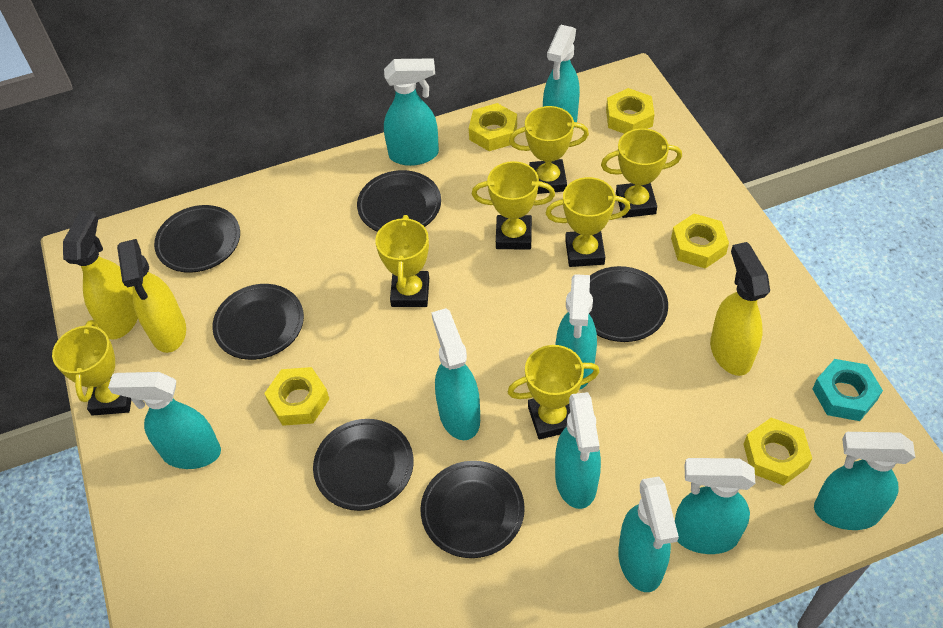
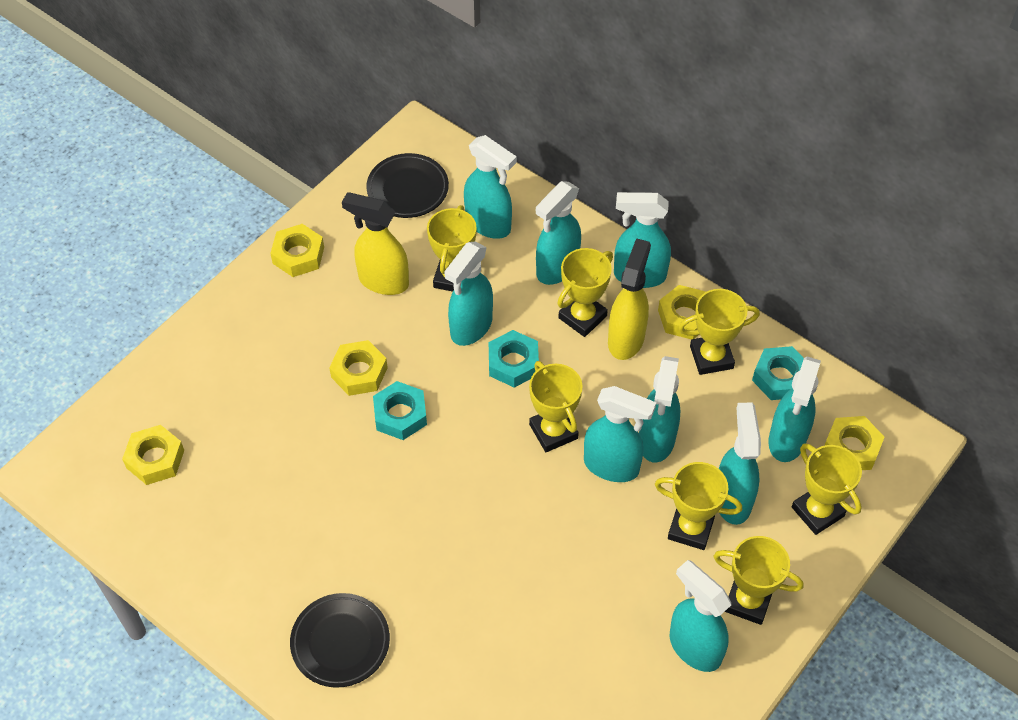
black plate: [154,205,240,273] [212,284,304,360] [313,419,414,511] [357,170,441,232] [420,461,525,558] [589,266,668,342] = 6 -> [290,593,390,688] [366,153,449,218] = 2
turquoise nut: [812,359,883,421] = 1 -> [373,381,427,440] [489,330,539,388] [752,346,804,400] = 3
yellow spray bottle: [63,210,138,339] [117,239,186,353] [710,242,770,376] = 3 -> [342,192,409,295] [608,238,651,360] = 2

